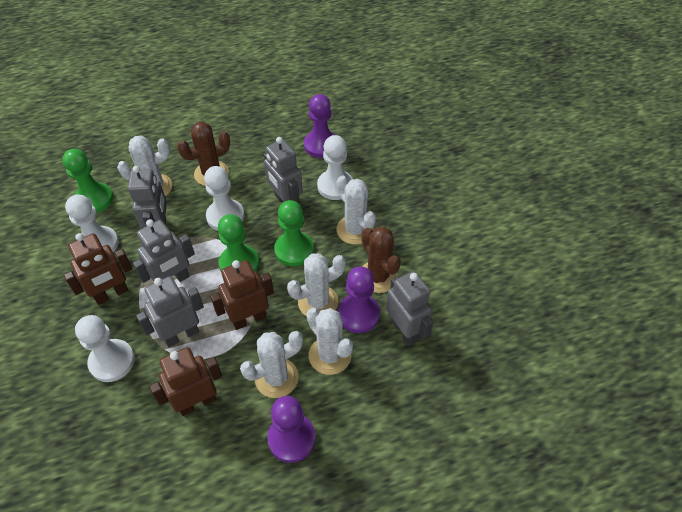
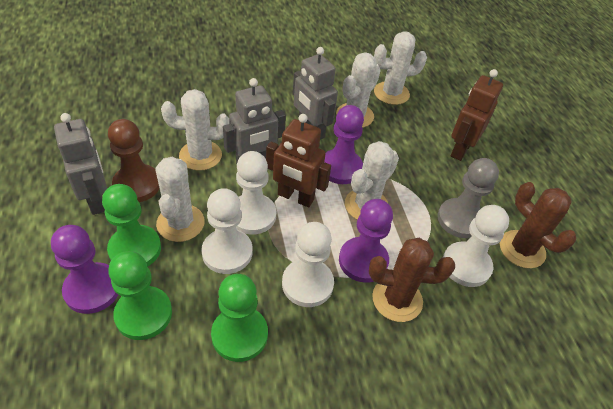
brown pawn: none = 0 -> [108,119,160,202] = 1
brown robot: [64,233,132,305] [150,347,222,416] [210,260,274,330] = 3 -> [266,114,331,207] [451,69,503,161] = 2
grey pawn: none = 0 -> [437,158,499,238] = 1
grey robot: [128,166,167,229] [133,219,195,283] [136,276,204,347] [264,137,303,203] [386,271,434,346] = 5 -> [54,113,107,215] [223,78,286,164] [293,47,338,140] = 3

